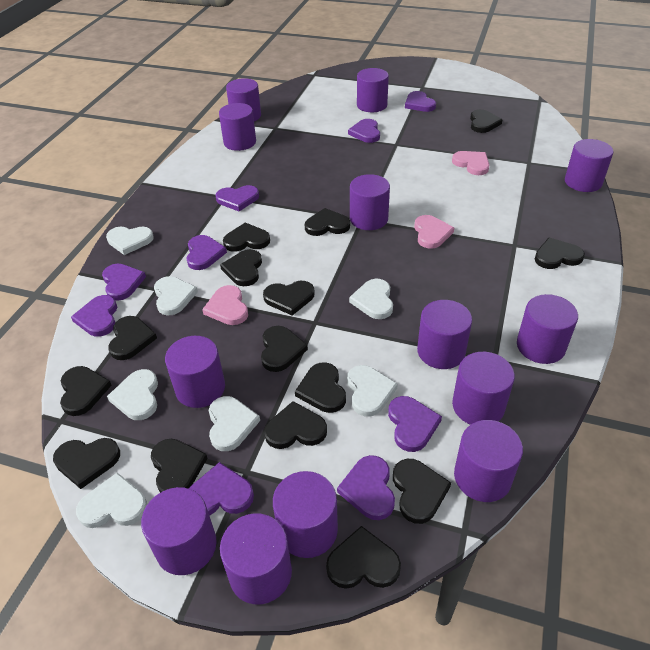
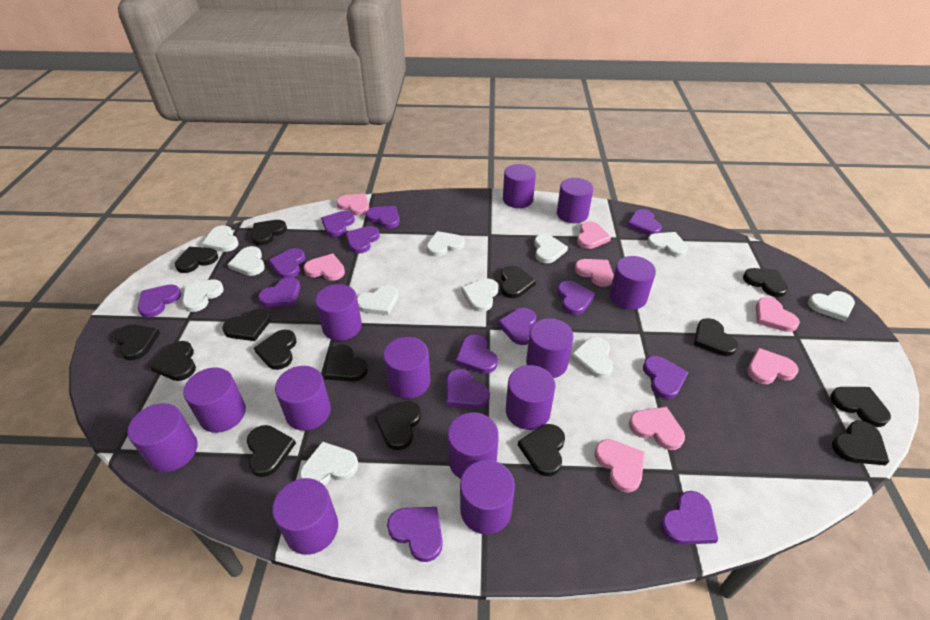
pink heart: [202,285,248,325] [414,215,454,249] [452,151,489,175] = 3 -> [304,253,345,281] [336,194,369,216] [575,259,614,287] [577,221,611,249] [595,439,645,493] [629,407,685,450] [747,348,799,384] [756,297,800,332] = 8
purple heart: [71,295,117,337] [102,264,146,301] [186,235,227,270] [189,462,254,516] [215,185,259,211] [337,455,395,520] [348,119,380,143] [388,396,442,452] [405,91,436,112] = 9 -> [138,284,181,318] [258,277,300,307] [268,248,305,278] [321,211,355,237] [345,226,380,254] [366,206,400,229] [387,507,443,562] [446,369,490,409] [456,334,498,374] [498,308,536,345] [557,281,595,315] [627,209,662,235] [643,356,688,399] [661,491,718,545] = 14
white heart: [76,473,147,528] [106,227,154,255] [107,369,158,420] [154,276,198,316] [209,396,260,451] [347,365,398,417] [349,279,393,319] = 7 -> [182,279,224,312] [202,225,239,252] [227,246,265,276] [300,442,358,486] [357,285,399,315] [426,231,465,257] [461,278,499,312] [534,234,568,263] [571,337,613,378] [647,232,688,257] [808,291,855,321] = 11

